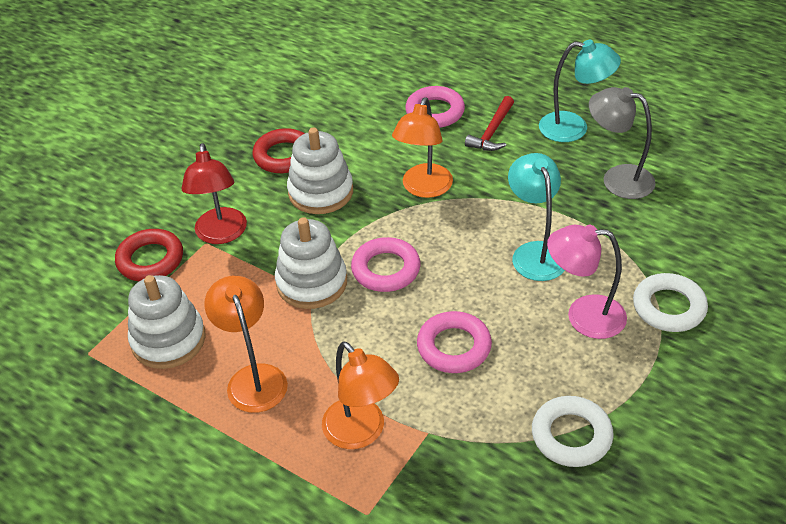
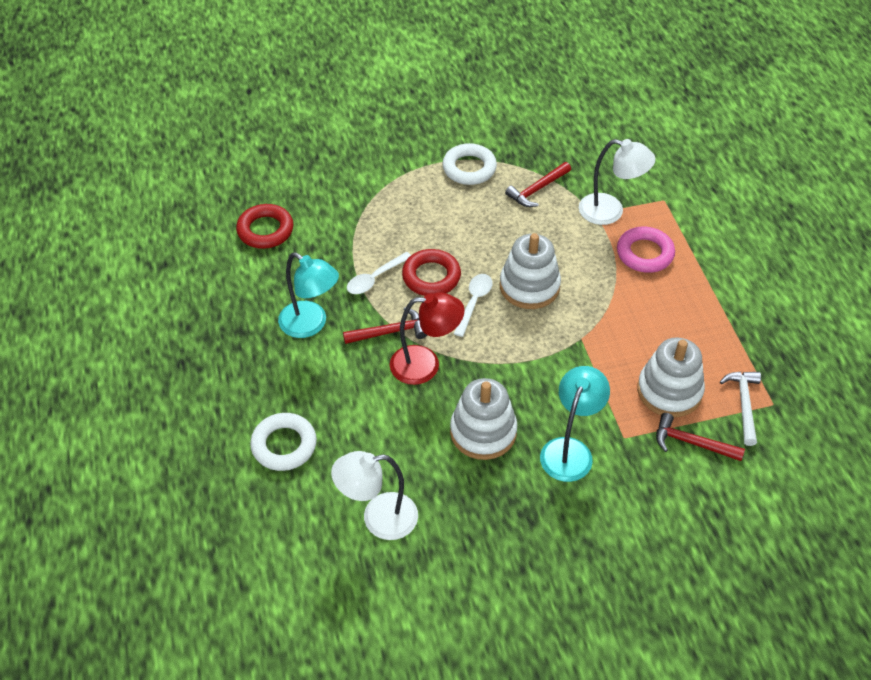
grey lamp: [589,87,656,199] = 1 -> none = 0
orange lamp: [204,276,288,413] [322,341,399,449] [392,97,453,198] = 3 -> none = 0
pink lamp: [547,224,627,339] = 1 -> none = 0
pink ring: [351,237,420,292] [405,86,465,128] [417,311,492,373] = 3 -> [617,227,675,273] = 1
red hammer: [465,96,514,151] = 1 -> [343,307,427,344] [505,162,571,207] [656,413,745,461] = 3
white hammer: none = 0 -> [720,372,761,446] = 1
white lamp: none = 0 -> [331,451,418,540] [579,139,656,225] = 2
white spoon: none = 0 -> [347,252,411,294] [453,274,493,337] = 2

